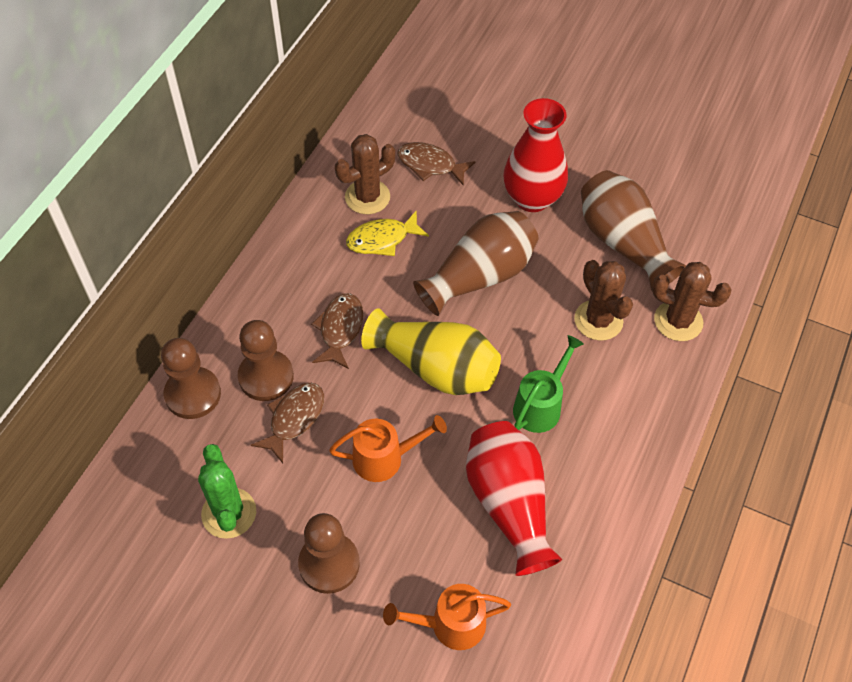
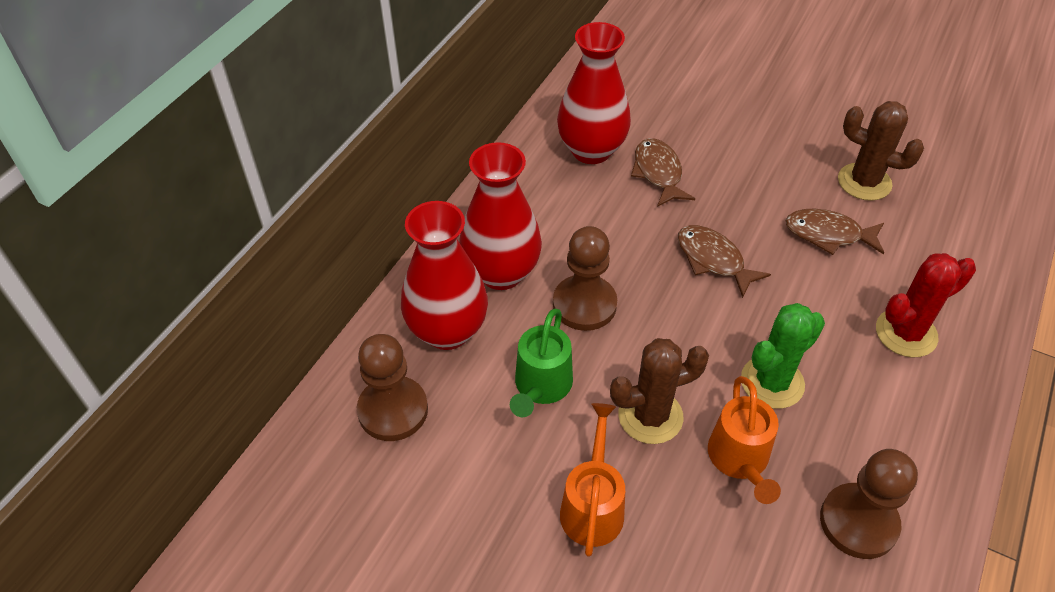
brown cactus: [335,134,395,214] [574,260,633,341] [652,262,732,341] = 3 -> [610,338,709,444] [838,101,924,201] = 2
brown vase: [413,211,539,316] [581,170,686,291] = 2 -> none = 0
red cactus: none = 0 -> [876,253,976,357] = 1
red vase: [466,421,562,576] [503,98,568,212] = 2 -> [401,201,488,350] [459,142,542,290] [557,22,631,164] = 3
yellow fish: [346,211,429,256] = 1 -> none = 0
yellow vase: [361,308,501,395] = 1 -> none = 0

